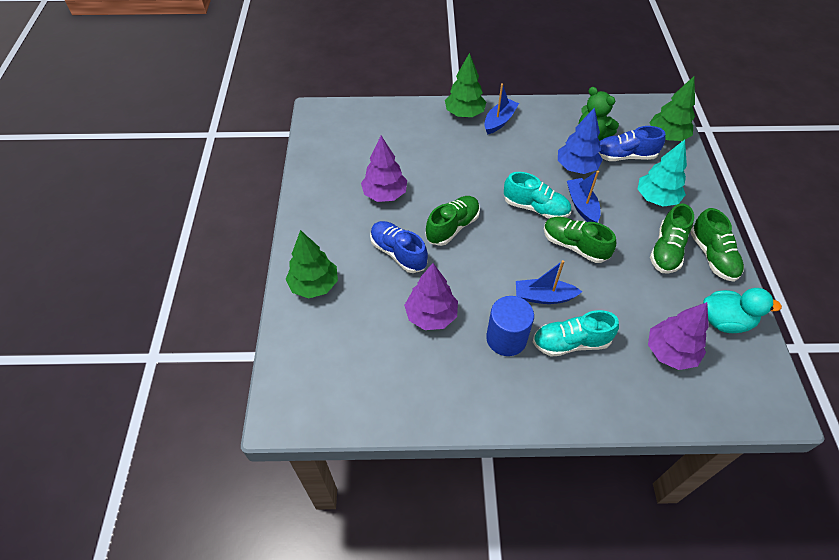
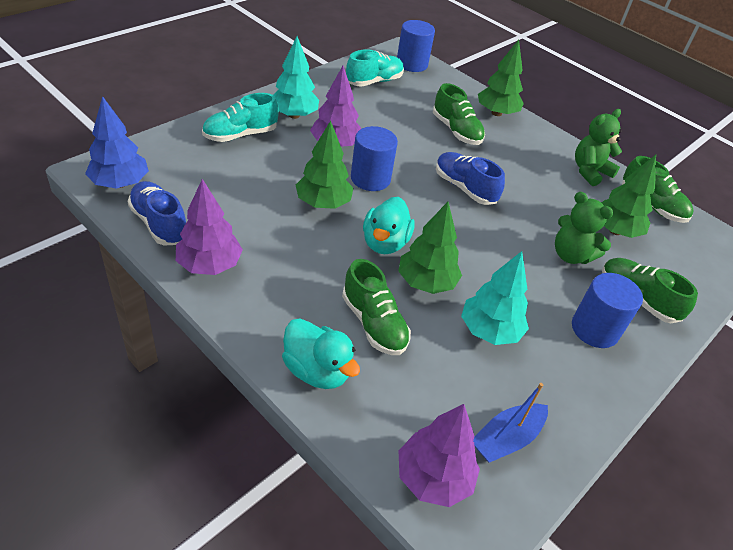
blue boat: [484,83,519,134] [516,260,582,304] [567,171,601,223] = 3 -> [473,383,548,463] = 1
blue cylinder: [486,296,534,356] = 1 -> [351,126,398,191] [397,20,435,72] [572,273,643,348] = 3
green teddy bear: [579,87,619,141] = 1 -> [555,192,613,264] [575,109,622,186] = 2
green tree: [285,230,338,298] [445,53,486,117] [649,76,695,141] = 3 -> [296,121,353,209] [398,202,462,294] [478,40,524,116] [601,155,656,238] = 4
turquoise duck: [703,288,782,333] = 1 -> [282,318,360,389] [363,197,415,254] = 2
turquoise tree: [638,140,687,207] = 1 -> [274,36,319,119] [461,251,529,345] = 2

